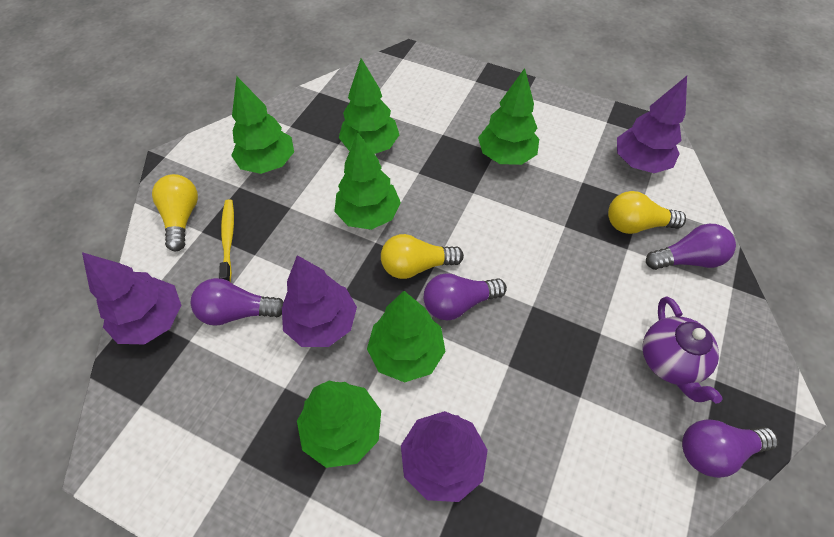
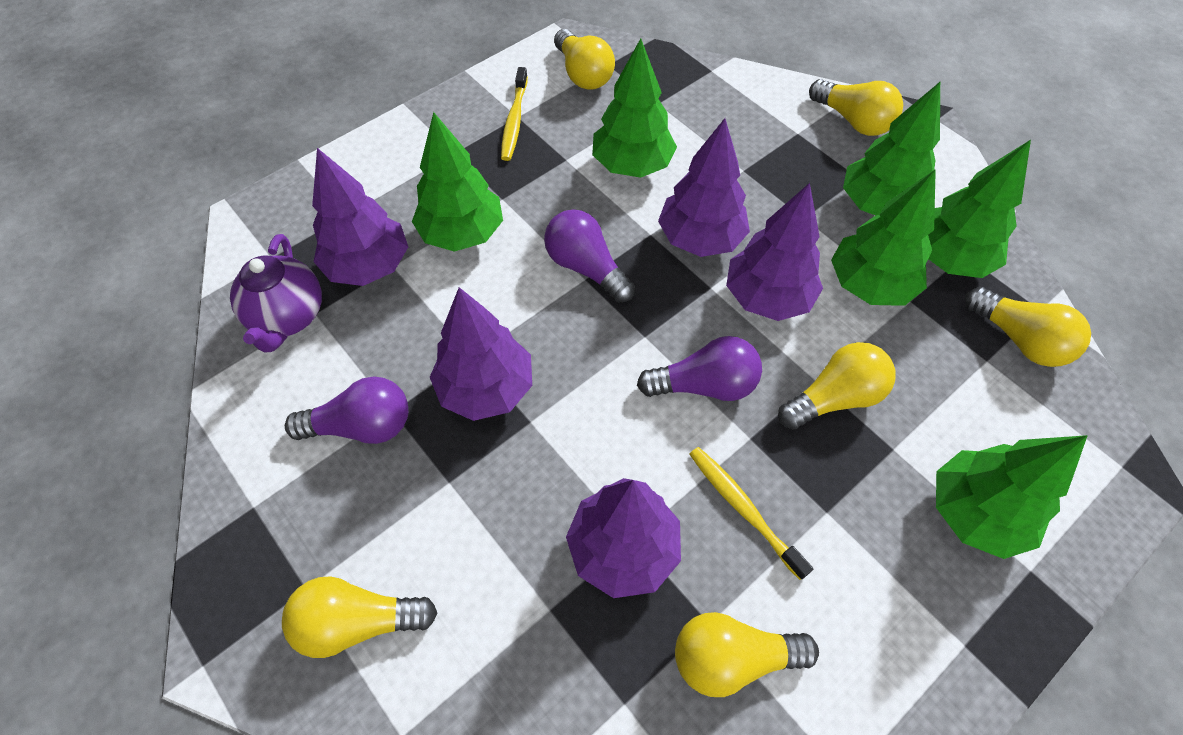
purple light bulb: [191,278,283,326] [424,273,507,321] [646,224,736,270] [682,419,778,478] = 4 -> [285,376,408,444] [544,209,635,302] [637,336,762,401] = 3
purple tree: [82,252,181,344] [282,255,357,347] [401,411,488,502] [617,76,687,173] = 4 -> [312,148,408,286] [430,287,532,421] [566,478,681,598] [658,118,750,257] [726,183,823,321] = 5
yellow light bulb: [152,174,198,251] [381,234,464,279] [608,191,686,234] = 3 -> [282,576,437,658] [554,29,615,90] [675,612,819,697] [778,342,896,429] [809,79,903,136] [965,287,1091,367] = 6
yellow toothbrush: [219,199,234,282] = 1 -> [501,67,528,161] [689,447,813,580] = 2

